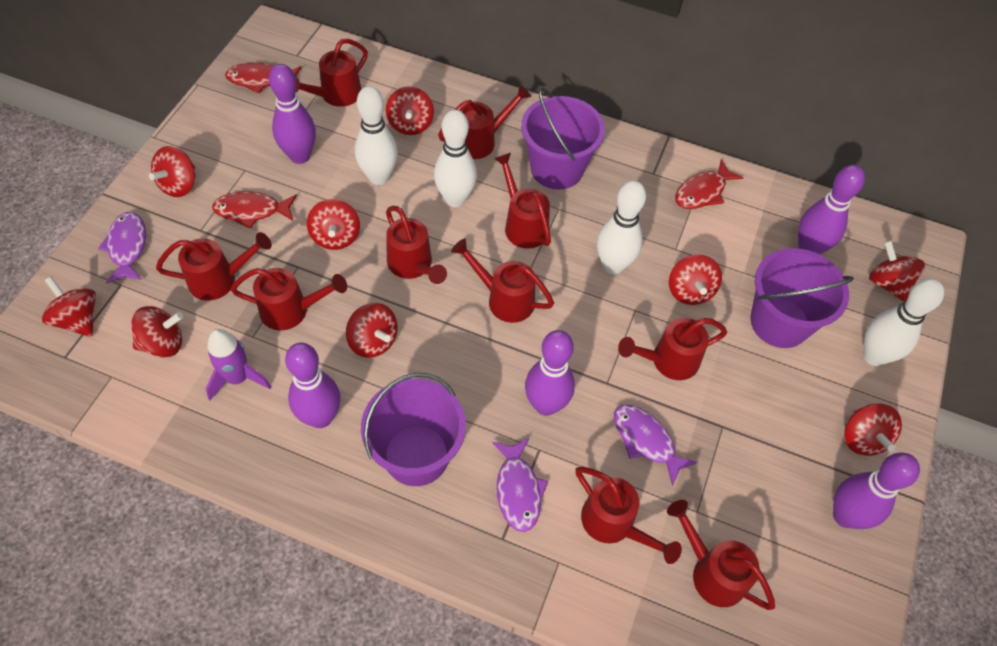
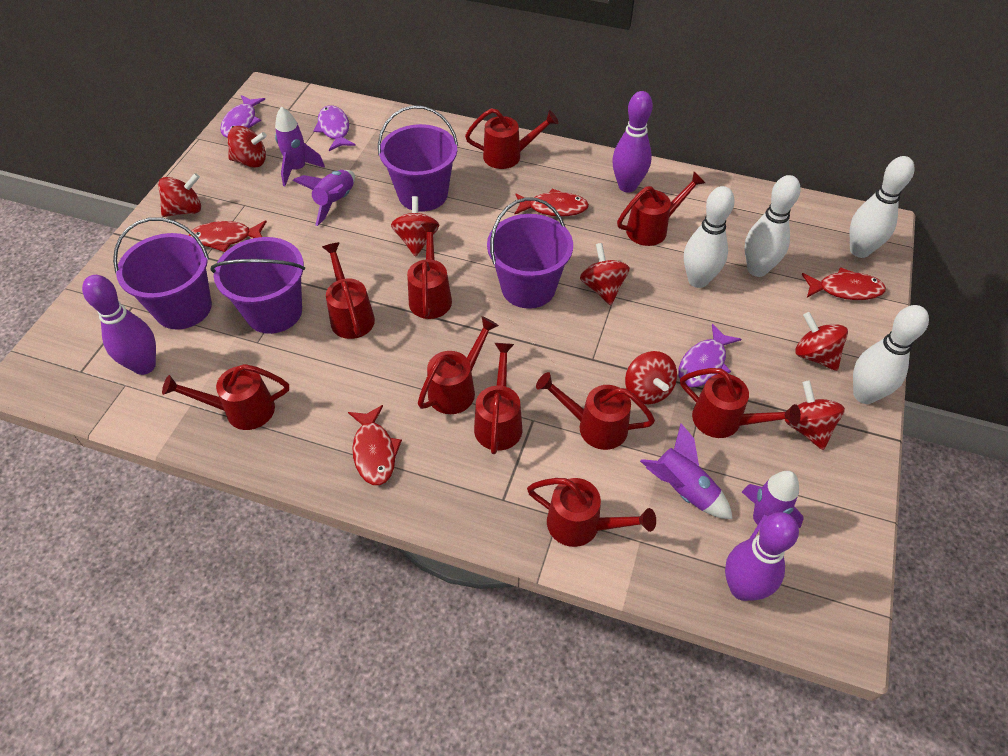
purple bowling pin: [269,64,316,164] [285,342,341,428] [525,330,575,416] [798,165,865,255] [833,452,920,529] = 5 -> [82,275,156,375] [612,91,653,193] [725,512,799,601] = 3
purple bucket: [361,373,466,486] [521,88,605,189] [750,248,854,348] = 3 -> [113,217,212,330] [211,237,305,334] [378,106,458,212] [487,197,573,309] = 4
purple rocket: [206,329,271,400] = 1 -> [275,106,325,186] [293,170,355,226] [640,423,733,519] [742,471,804,539] = 4
red fish: [212,191,297,229] [225,62,302,94] [675,159,744,209] = 3 -> [188,220,267,252] [348,405,402,485] [515,189,589,217] [801,267,886,300] = 4
red spinning top: [42,277,96,337] [131,306,183,358] [149,146,195,197] [307,199,360,250] [346,303,398,358] [386,86,434,135] [669,255,722,305] [844,403,902,456] [869,240,925,302] = 9 -> [158,173,201,217] [227,126,267,168] [391,196,439,257] [580,243,630,305] [625,351,677,404] [785,380,845,450] [795,312,848,371] = 7

